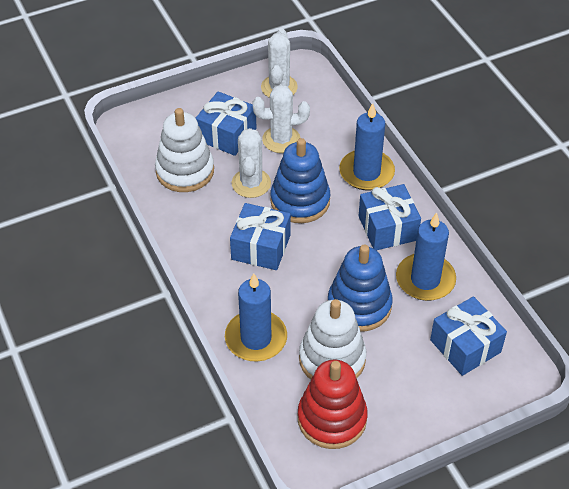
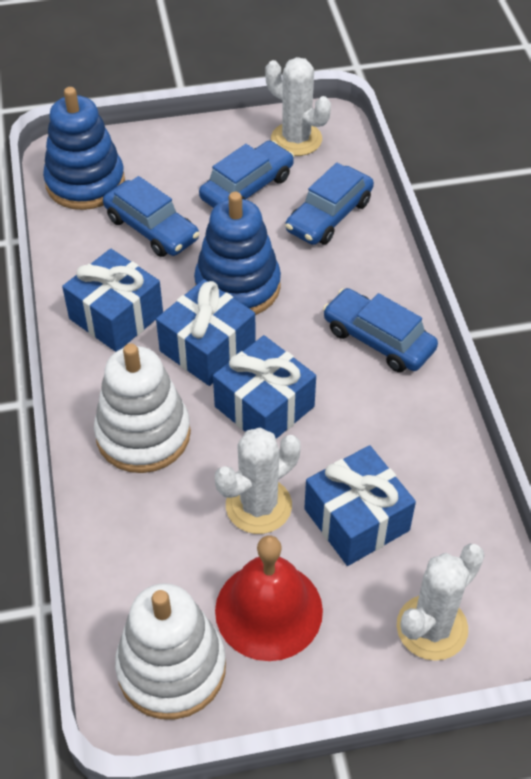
blue candle: [225,273,287,361] [339,103,395,190] [396,212,456,301] = 3 -> none = 0
blue car: none = 0 -> [103,176,200,257] [199,140,294,208] [285,163,374,245] [323,288,438,372] = 4
red bell: none = 0 -> [215,535,323,661] = 1
red stacking toy: [298,359,368,449] = 1 -> none = 0

